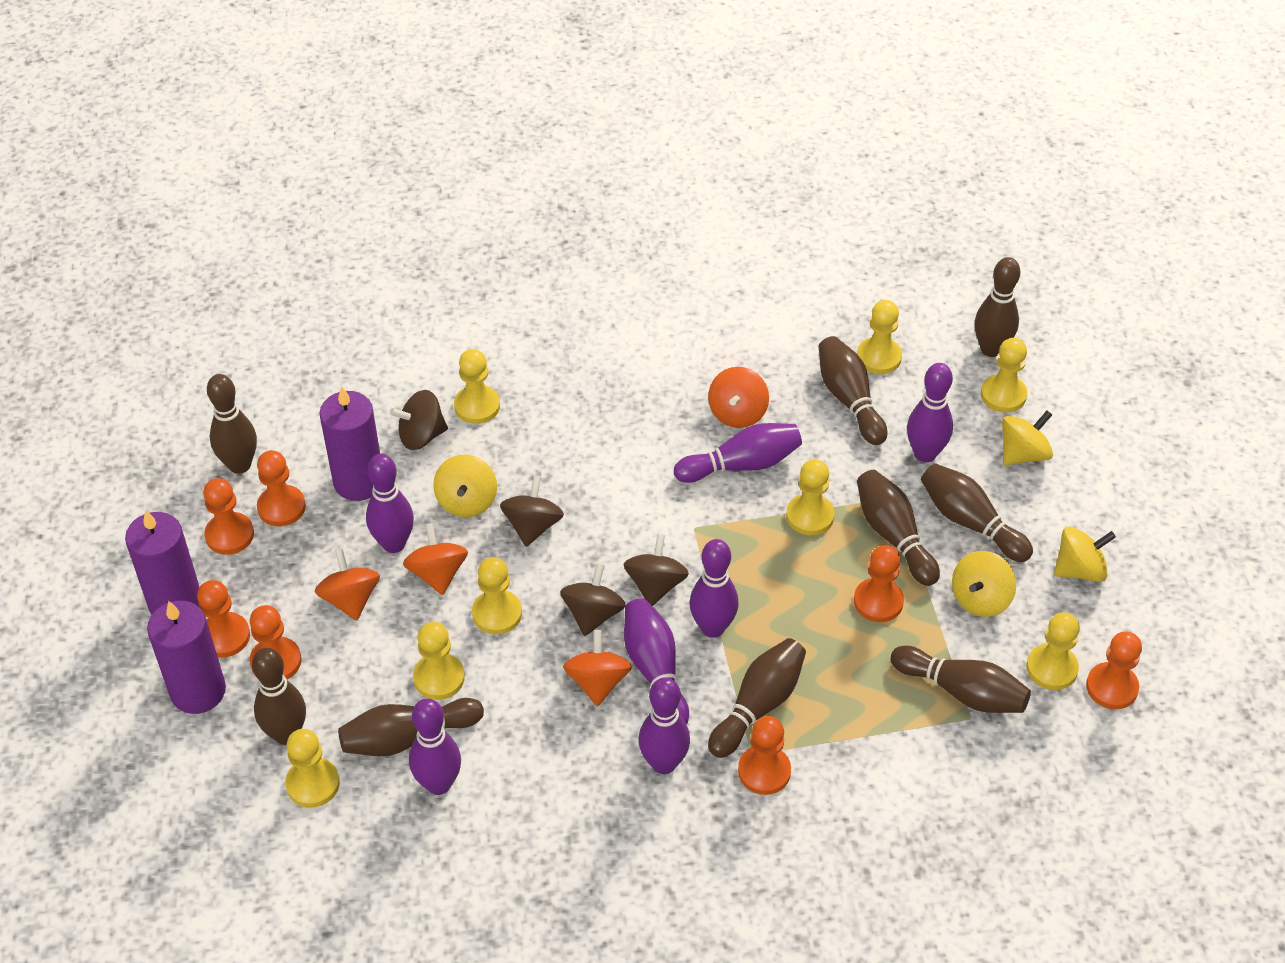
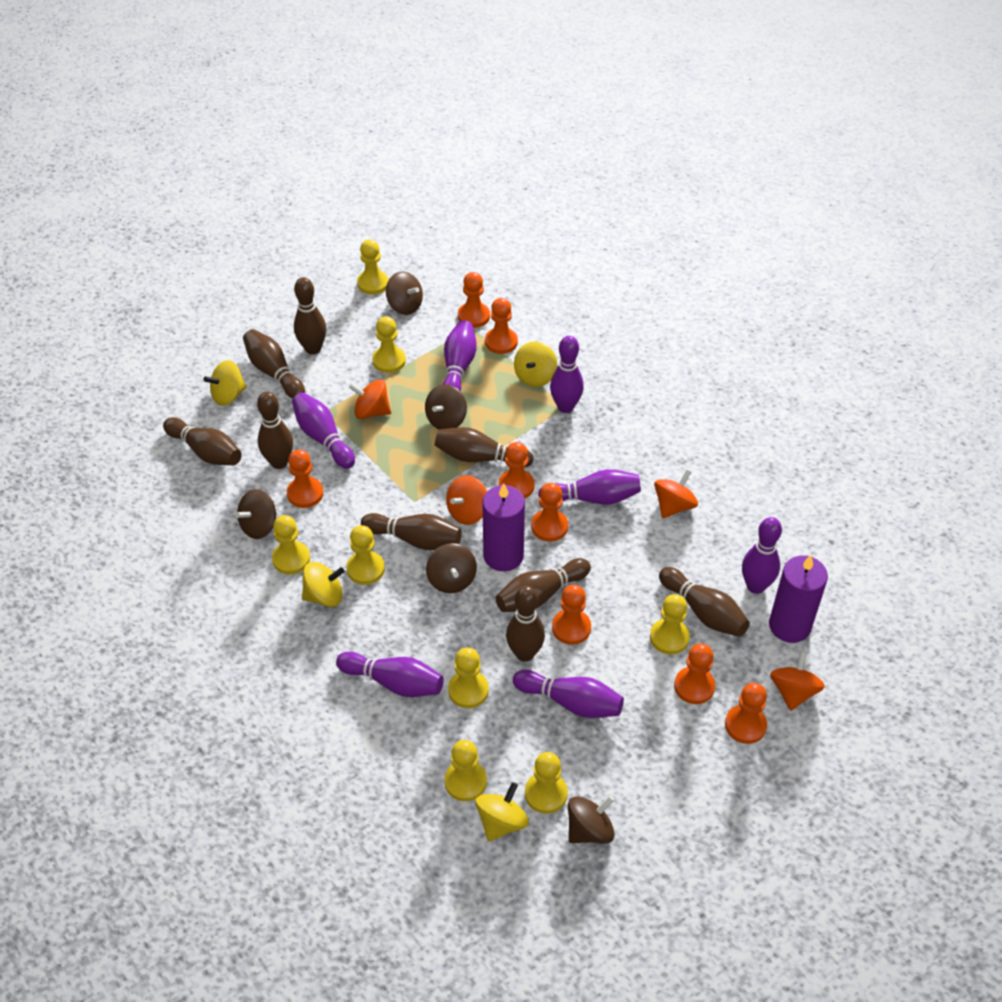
brown spinning top: [390,390,448,450] [500,476,564,547] [560,563,626,636] [623,534,689,606] = 4 -> [235,489,277,539] [386,272,423,315] [425,384,467,429] [426,543,477,593] [568,796,614,844] = 5
orange pawn: [197,580,250,658] [203,478,254,555] [249,605,302,679] [257,450,306,526] [738,716,791,795] [854,545,904,622] [1086,631,1142,709] = 7 -> [287,449,323,508] [458,272,490,328] [485,298,518,354] [498,442,534,499] [531,483,568,542] [552,585,591,645] [674,643,715,704] [725,683,767,744] = 8
purple candle: [125,510,199,615] [147,601,226,714] [320,387,380,501] = 3 -> [483,483,525,571] [769,555,828,643] = 2

